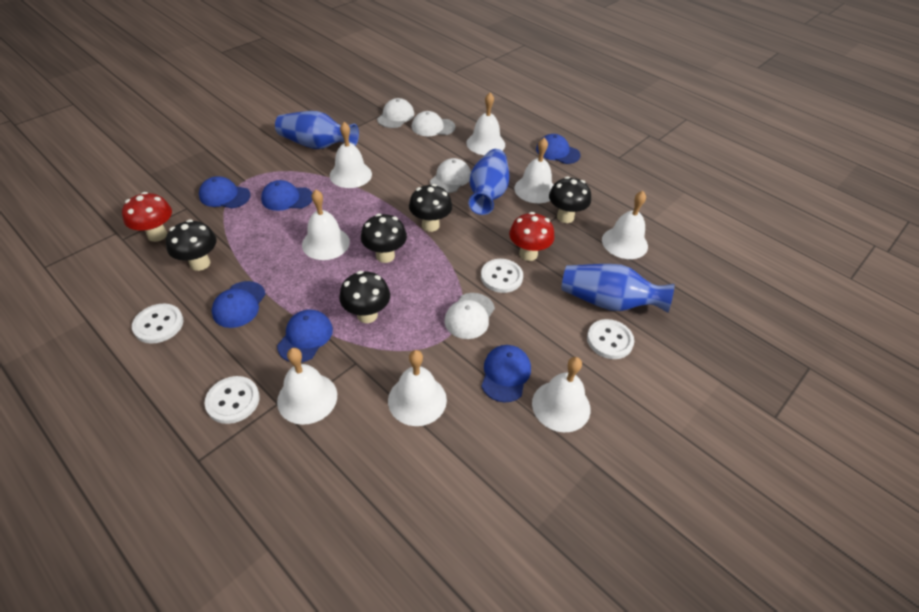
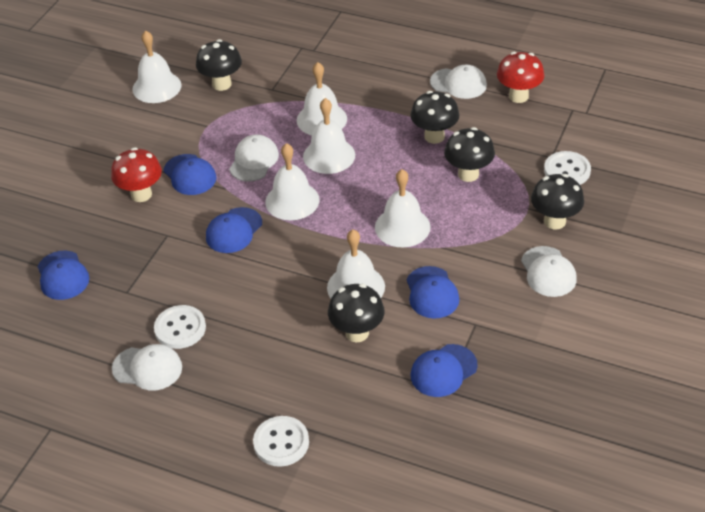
blue cap: [199,176,251,209] [212,281,266,328] [261,180,312,211] [277,310,333,362] [481,345,531,403] [536,134,581,164] = 6 -> [37,251,89,300] [164,154,216,195] [206,207,262,253] [407,266,460,319] [411,344,478,397] = 5
blue vase: [275,111,359,149] [468,149,509,215] [561,264,675,313] = 3 -> none = 0
white bell: [277,348,337,425] [302,190,350,260] [330,122,372,188] [388,350,447,426] [466,93,505,155] [514,138,553,203] [532,357,590,432] [602,191,648,259] = 8 -> [133,30,181,103] [265,143,319,220] [297,62,347,135] [303,98,355,174] [327,230,385,298] [375,169,431,247] = 6
white button: [132,304,183,344] [204,376,260,424] [481,259,523,293] [587,319,634,359] = 4 -> [154,305,206,349] [253,416,309,467] [544,151,591,185] = 3

